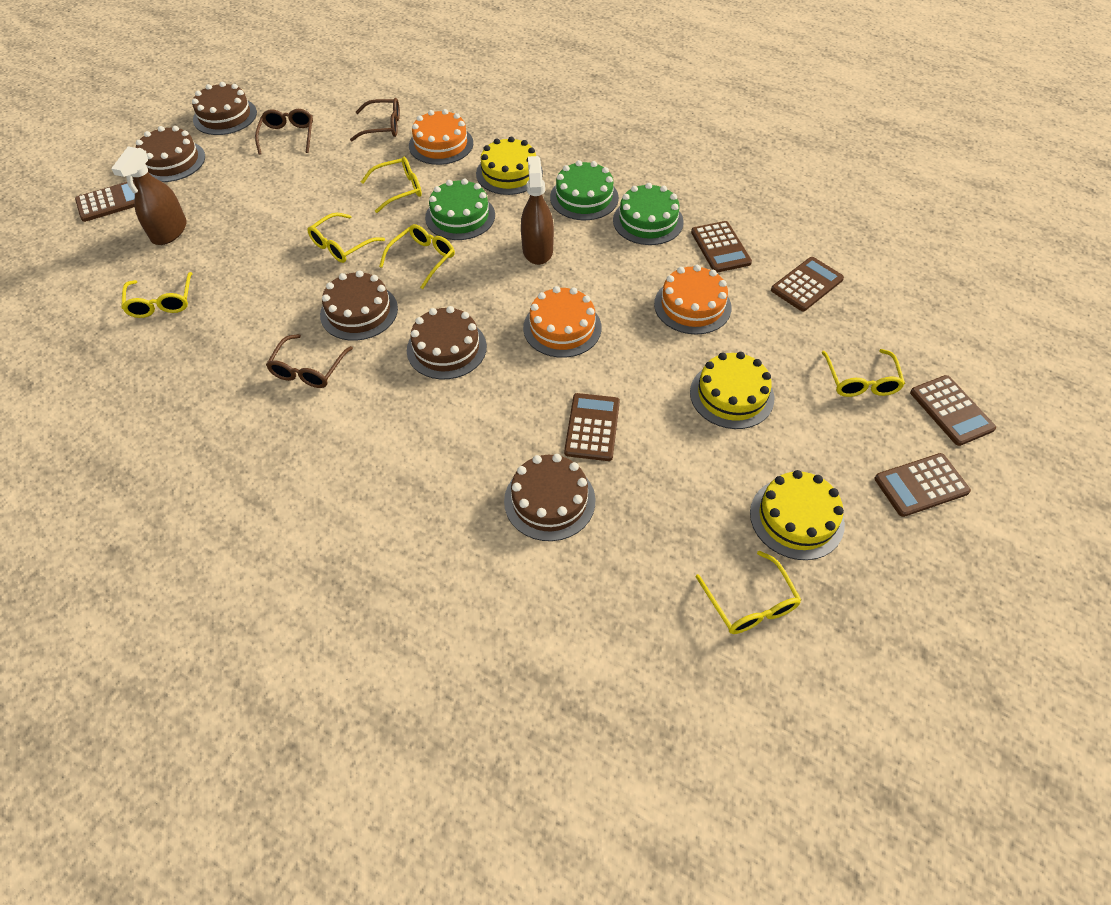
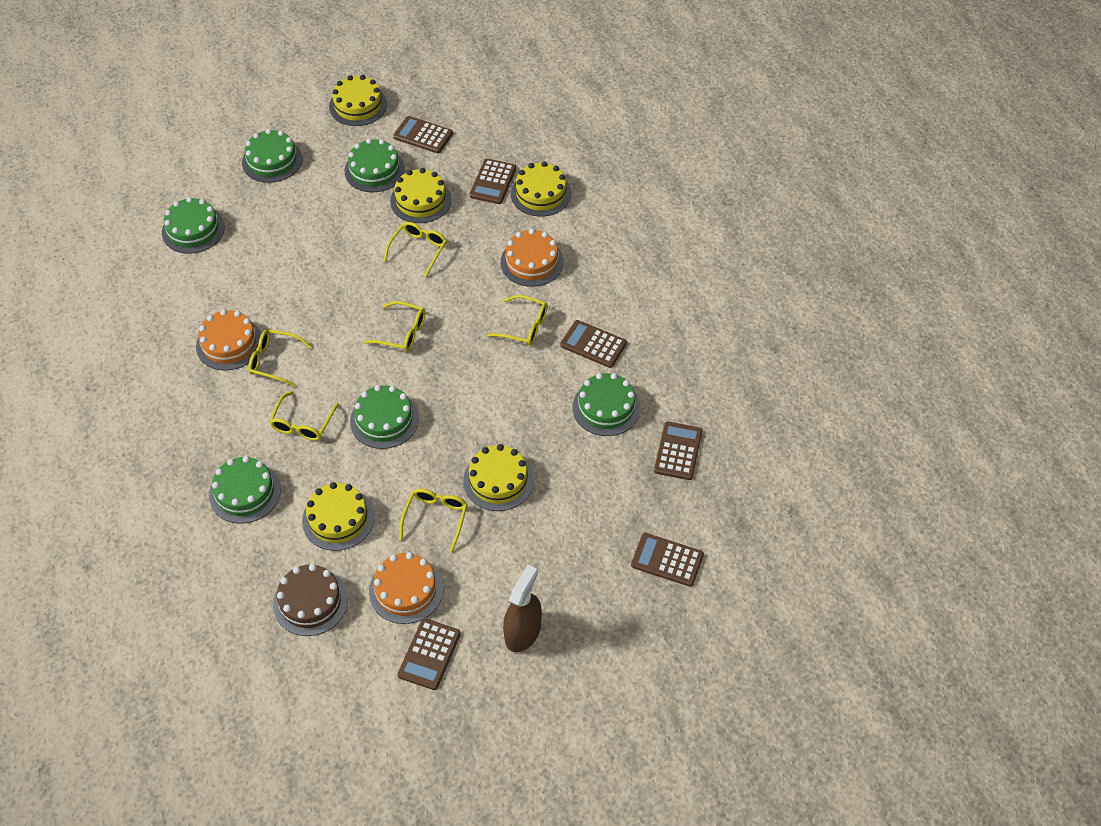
brown cake: [136,126,205,182] [192,82,257,135] [320,270,398,341] [407,306,487,379] [504,454,595,541] = 5 -> [273,564,348,636] = 1
brown glasses: [255,109,313,155] [266,334,353,388] [350,98,400,141] = 3 -> none = 0
brown spray bottle: [111,146,187,245] [521,156,554,265] = 2 -> [503,565,542,652] = 1
green cake: [425,179,495,240] [550,160,619,220] [613,183,684,245] = 3 -> [162,197,225,254] [209,456,281,524] [242,129,302,183] [345,139,405,192] [350,385,419,449] [573,373,641,436] = 6
yellow cake: [476,137,543,195] [690,352,774,429] [750,470,845,560] = 3 -> [302,482,374,551] [329,75,387,126] [390,168,452,223] [463,444,534,511] [511,161,572,217] = 5

